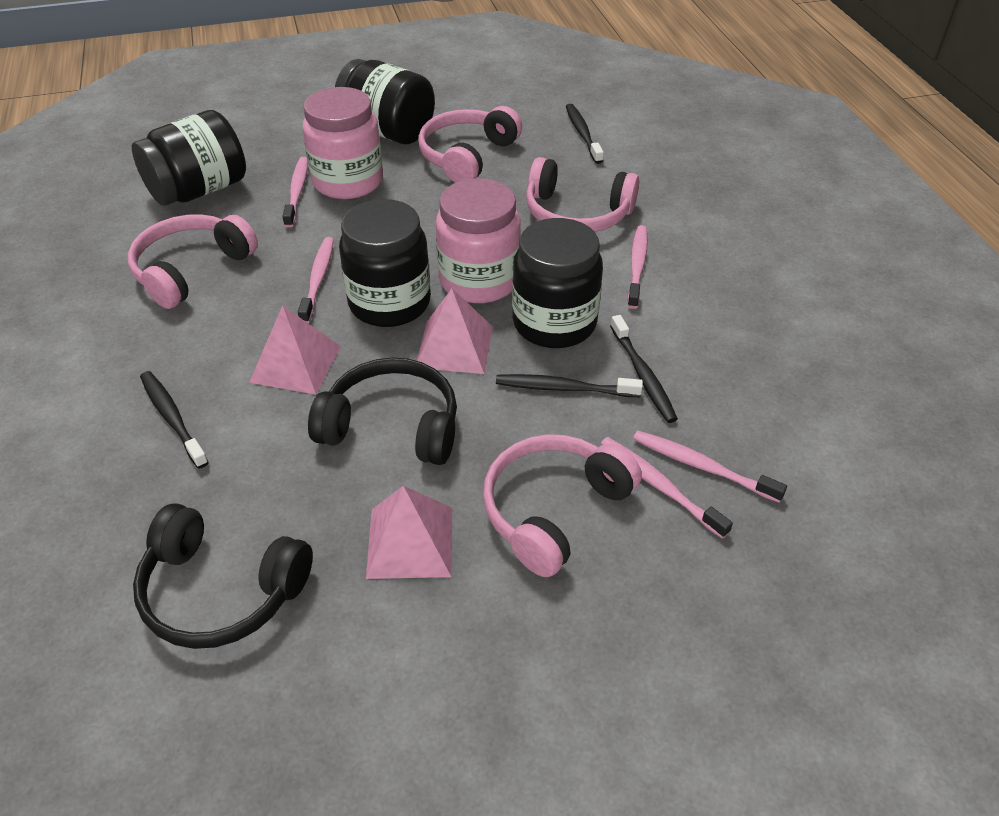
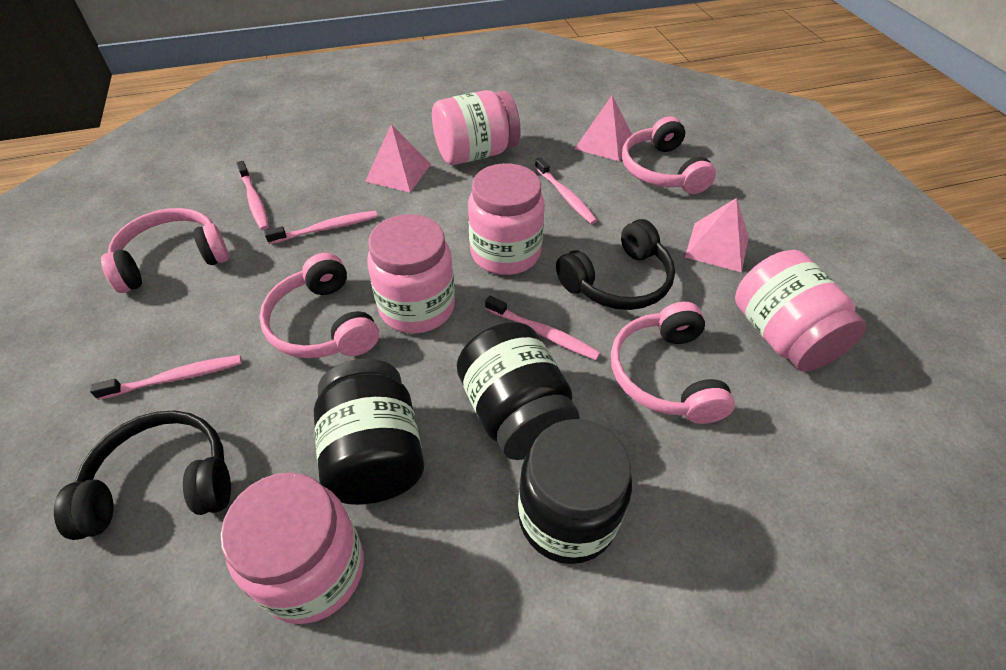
black jar: [132,110,246,206] [335,59,435,144] [339,199,431,327] [512,218,603,348] = 4 -> [314,359,424,505] [457,322,580,460] [518,419,632,564] = 3
black toothbrush: [140,371,209,469] [496,374,643,397] [566,104,604,164] [610,315,678,423] = 4 -> none = 0
pink jar: [303,87,383,199] [436,178,521,303] = 2 -> [220,472,364,624] [367,214,455,334] [432,90,521,165] [468,163,545,275] [735,250,867,372] = 5

